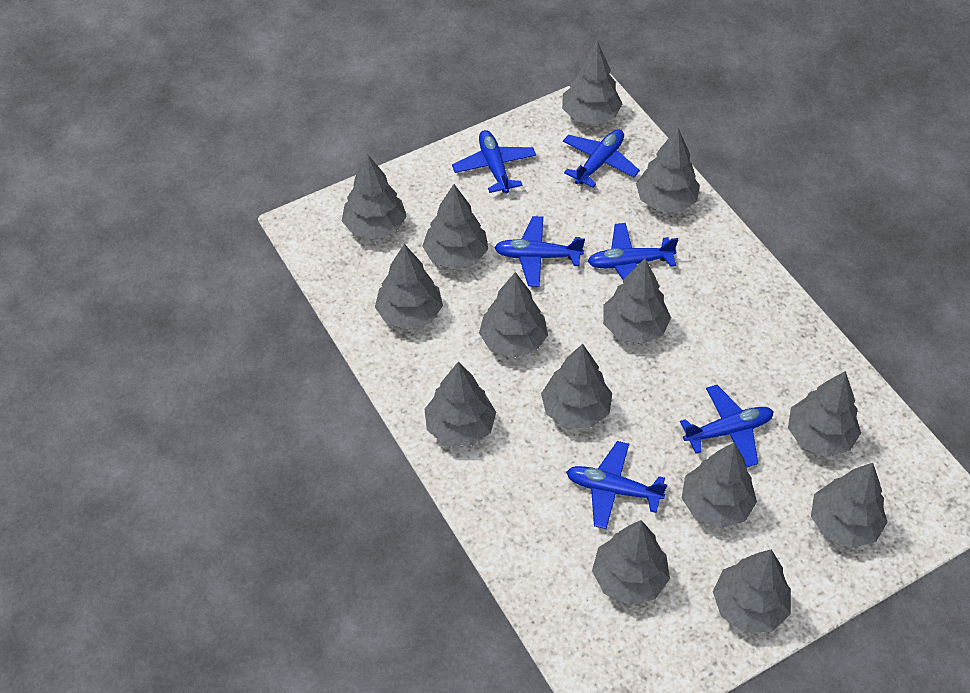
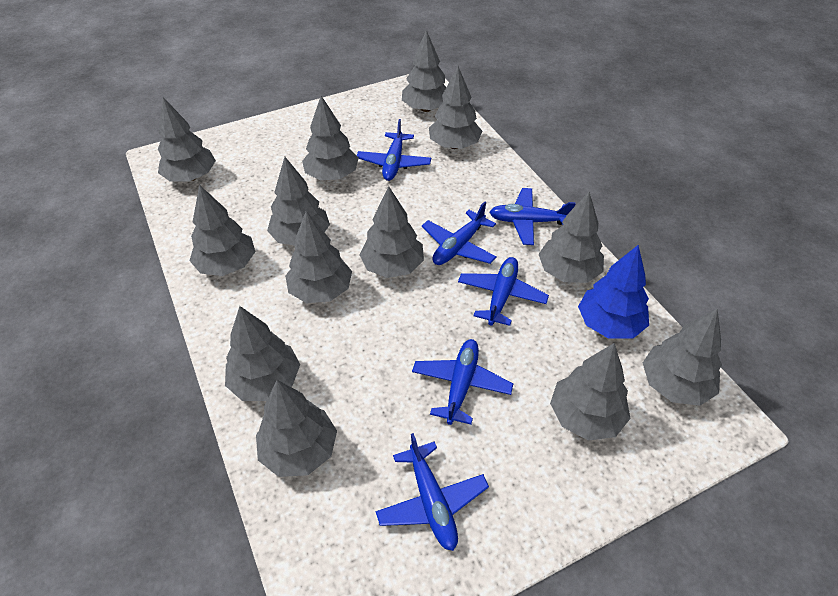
blue tree: none = 0 -> [578,245,649,338] = 1
grey tree: [342,154,407,240] [375,244,443,330] [422,184,488,270] [425,361,496,446] [479,272,548,358] [541,344,612,428] [562,41,622,125] [592,520,670,605] [603,258,671,344] [636,128,700,212] [682,443,757,528] [713,549,791,633] [788,371,861,457] [811,463,887,548] = 14 -> [158,97,216,181] [189,185,255,276] [225,306,300,401] [256,380,337,477] [267,157,330,245] [285,211,352,303] [302,96,359,180] [360,186,424,278] [402,30,446,112] [429,66,482,149] [538,192,604,283] [550,343,631,441] [643,309,722,406] = 13

